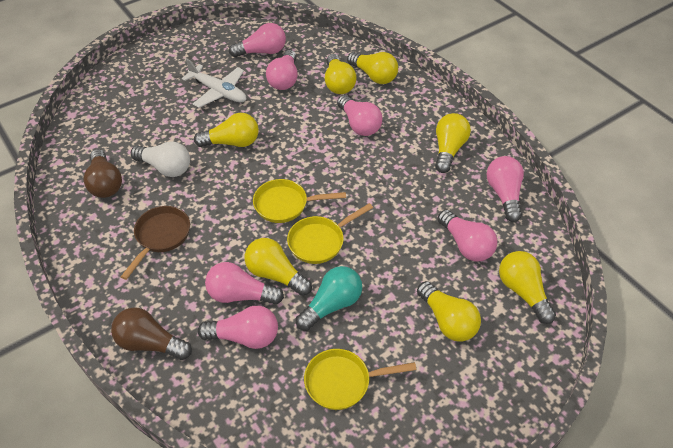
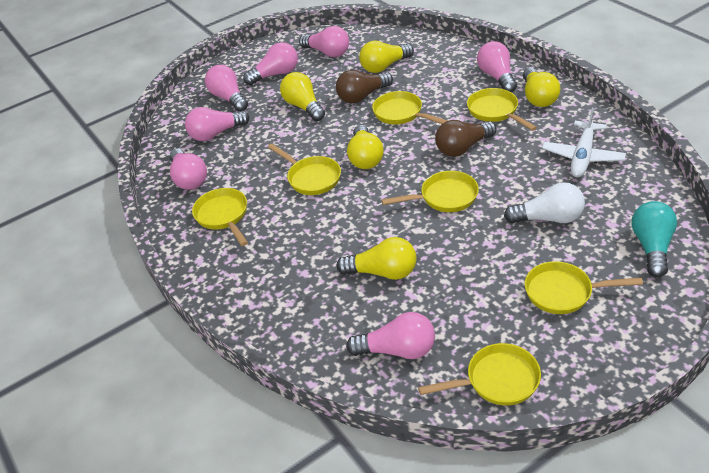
brown pan: [121,206,190,280] = 1 -> none = 0
yellow light bulb: [194,113,259,147] [245,238,312,296] [325,54,357,94] [347,52,398,84] [417,281,481,342] [435,113,471,173] [499,251,556,324] = 7 -> [280,72,325,121] [336,237,417,280] [347,125,384,169] [359,40,414,73] [523,68,560,107] = 5
yellow pan: [253,179,346,223] [287,203,373,264] [304,349,417,410] = 3 -> [192,188,248,246] [268,144,341,195] [372,91,448,125] [382,171,479,212] [418,343,541,406] [467,88,537,131] [525,261,643,314] = 7

